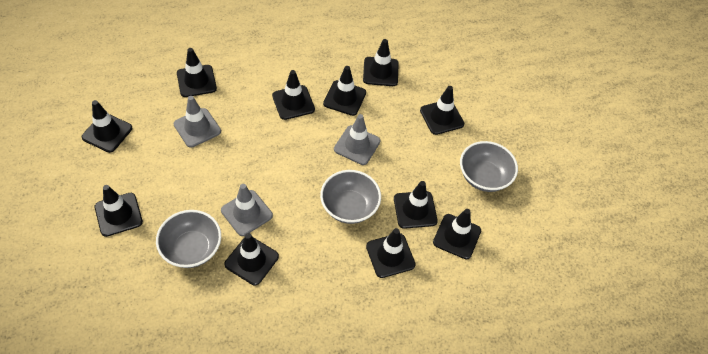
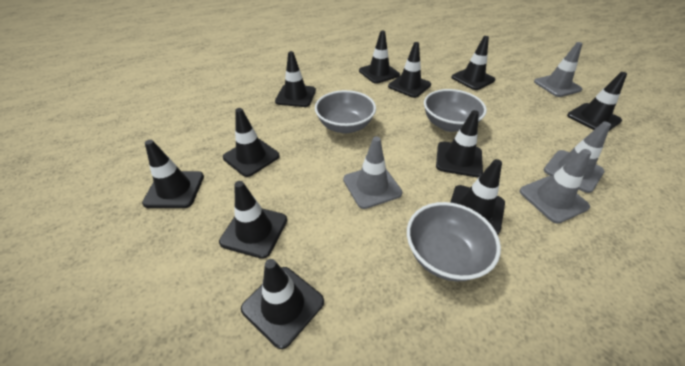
grey traffic cone: [174,96,221,148] [221,184,273,236] [334,114,380,165] = 3 -> [343,136,402,209] [519,149,591,224] [534,42,583,97] [544,122,611,193] = 4

